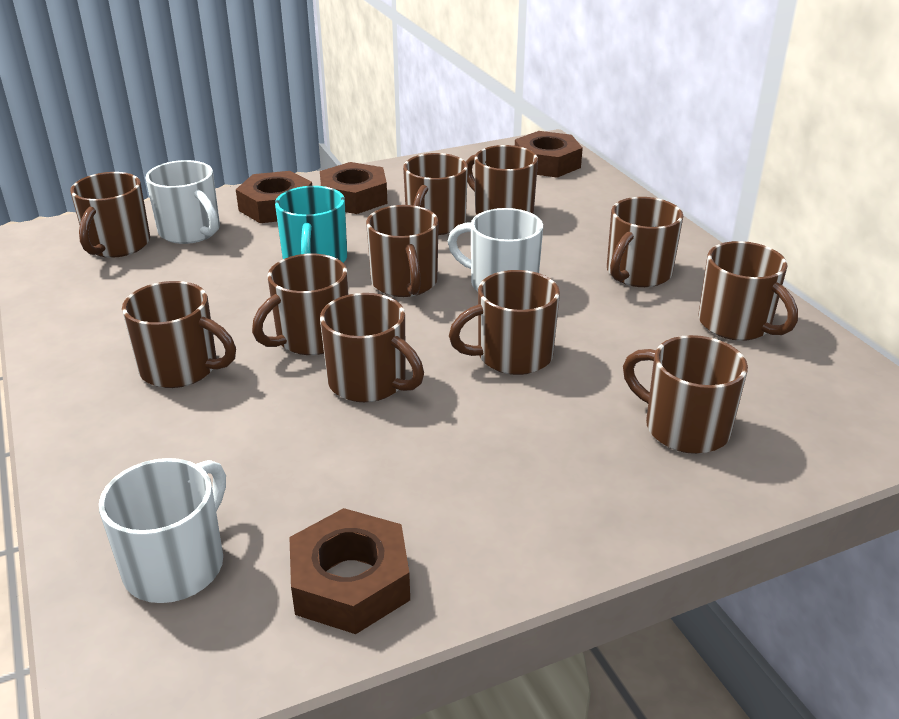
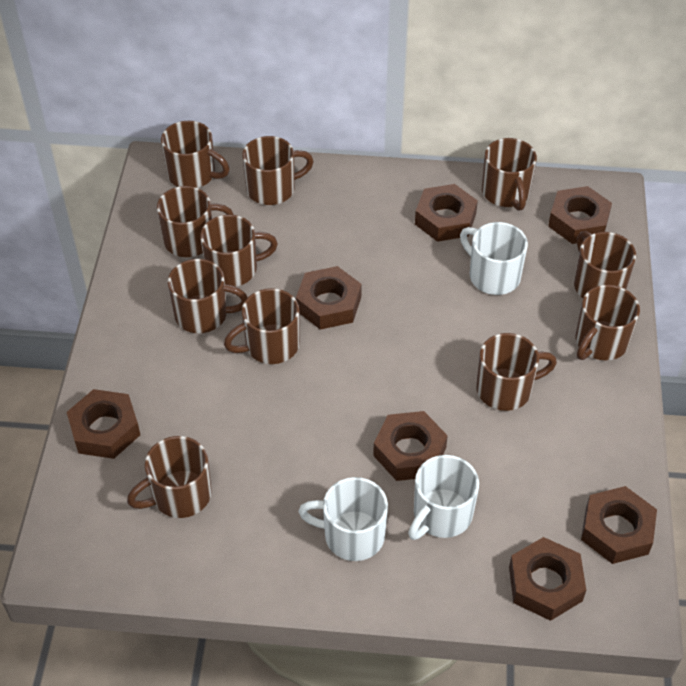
brown nut: [236,171,312,223] [289,508,410,634] [320,162,388,214] [515,131,583,178] = 4 -> [67,389,140,459] [296,266,362,330] [373,411,448,481] [415,184,478,242] [509,537,586,621] [548,186,612,244] [581,486,657,564] = 7
turquoise mug: [275,186,347,263] = 1 -> none = 0

